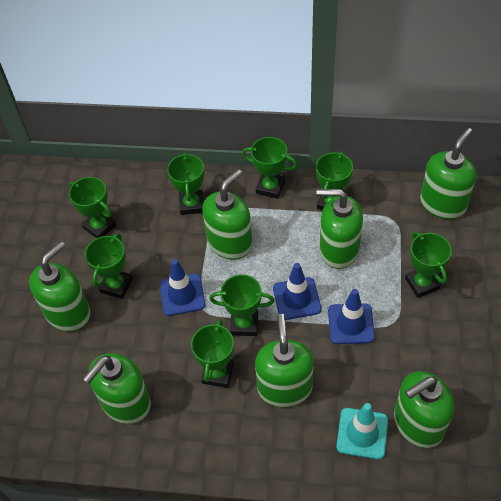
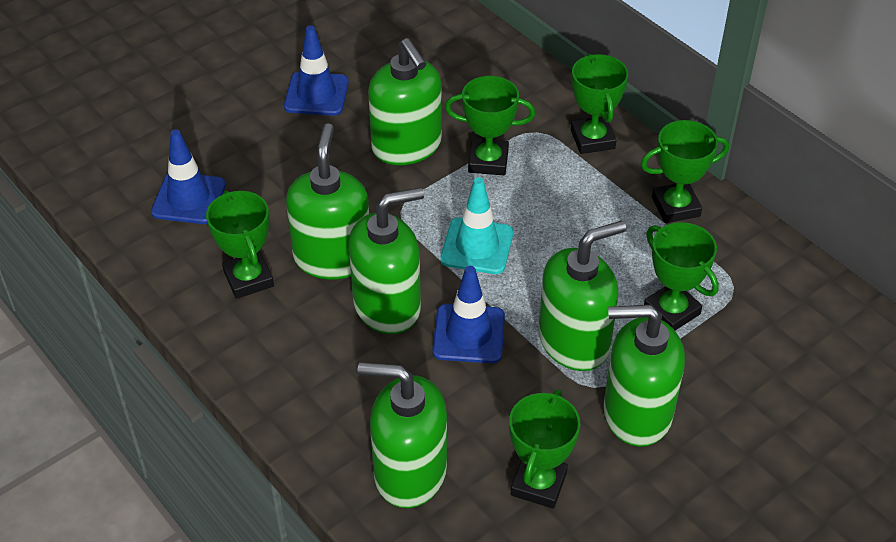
green soap dispenser: [29,241,91,331] [83,353,151,424] [202,169,252,260] [255,314,314,407] [316,189,363,269] [394,371,454,448] [420,128,476,219] = 7 -> [286,123,369,279] [349,187,424,334] [358,362,447,508] [368,38,442,165] [538,220,626,371] [604,305,685,447] = 6
green trophy: [69,177,116,238] [85,233,133,299] [167,152,204,215] [191,320,234,388] [209,274,274,336] [242,137,297,199] [316,152,353,210] [405,231,452,298] = 8 -> [206,190,274,299] [445,76,535,175] [509,389,580,509] [571,54,628,154] [641,120,729,223] [644,222,719,330] = 6

